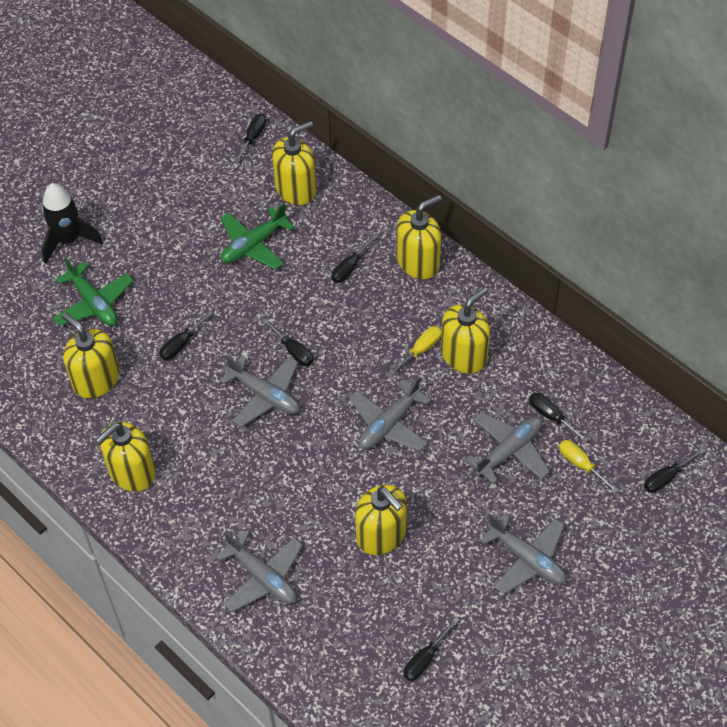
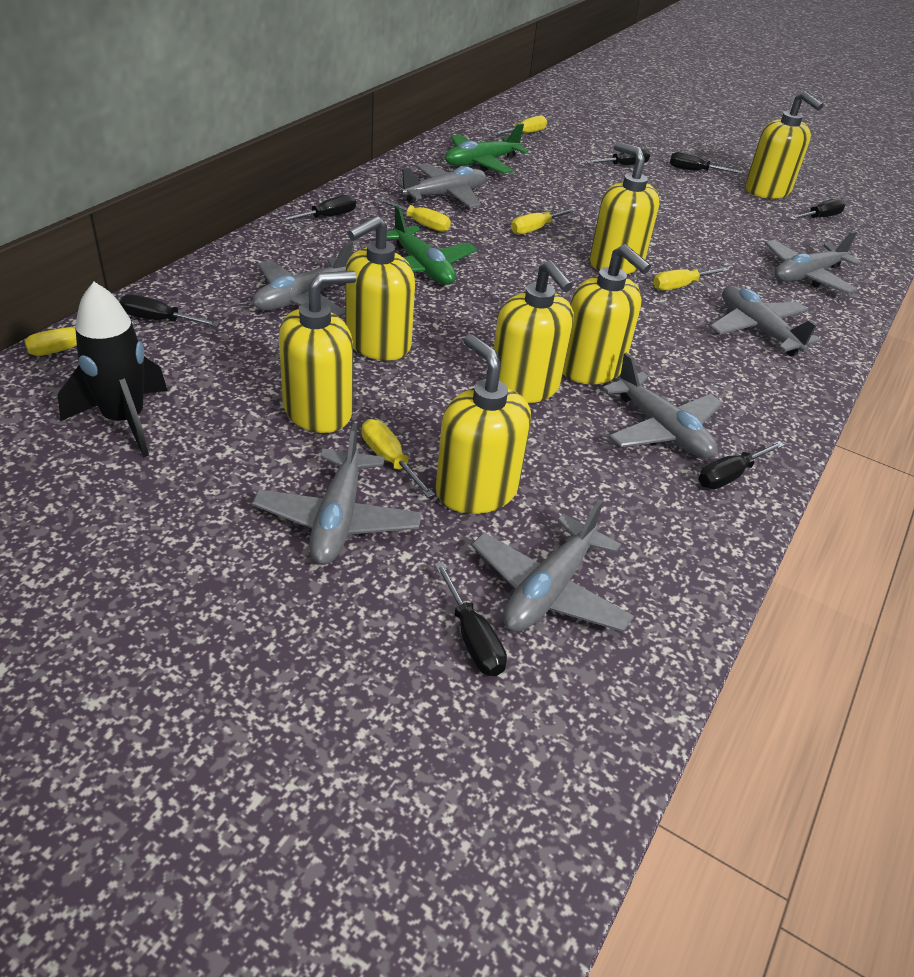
grey plane: [216,531,303,612] [219,355,300,427] [349,376,431,451] [466,412,550,484] [480,513,566,595] = 5 -> [252,423,422,564] [253,242,353,317] [395,163,486,208] [472,500,634,632] [602,352,723,458] [710,286,821,356] [765,231,862,294] = 7
yellow screwdriver: [390,326,442,375] [559,440,619,493] = 2 -> [24,319,139,356] [362,419,435,498] [378,198,451,232] [493,115,547,135] [511,208,576,235] [653,267,729,290] = 6
yellow soap dispenser: [62,312,120,398] [95,422,156,492] [272,121,316,205] [355,485,407,555] [397,195,442,279] [441,287,490,374] = 6 -> [279,271,357,433] [345,216,415,361] [436,334,531,514] [493,260,574,403] [563,244,651,384] [590,142,660,274] [745,91,823,199] = 7

